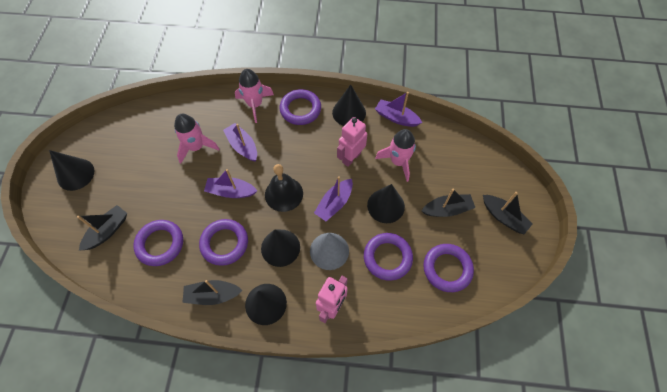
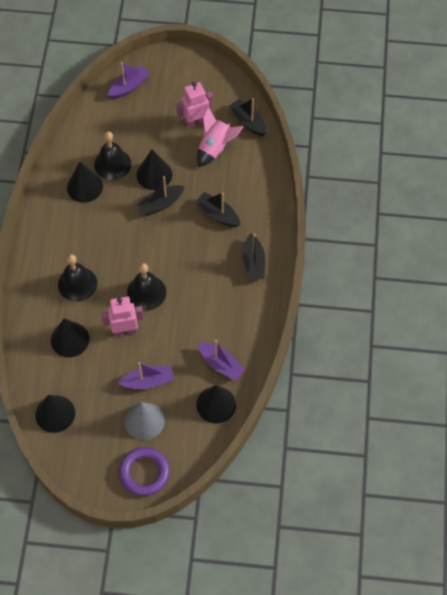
black bell: [265,164,303,212] = 1 -> [58,254,97,302] [94,131,131,180] [127,263,166,310] = 3
pink rocket: [174,114,219,164] [235,69,274,123] [375,129,416,182] = 3 -> [197,107,244,167] = 1
purple boat: [204,169,257,198] [223,123,257,162] [314,176,353,221] [375,92,422,127] = 4 -> [108,62,150,99] [118,362,174,389] [198,340,245,381] = 3
purple ring: [133,220,183,266] [199,219,248,266] [280,89,321,125] [364,233,413,281] [423,244,474,292] = 5 -> [119,447,170,496] = 1

